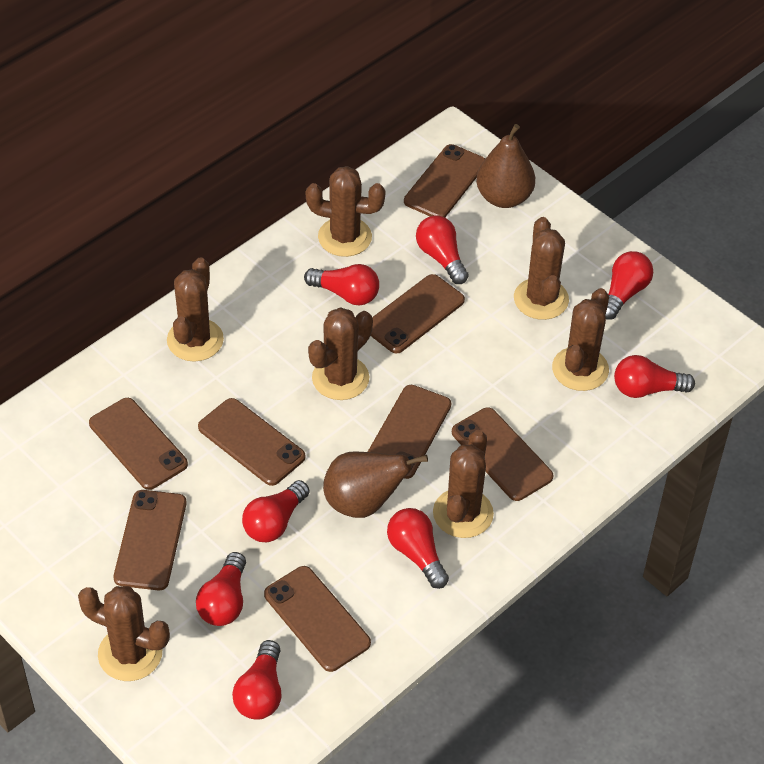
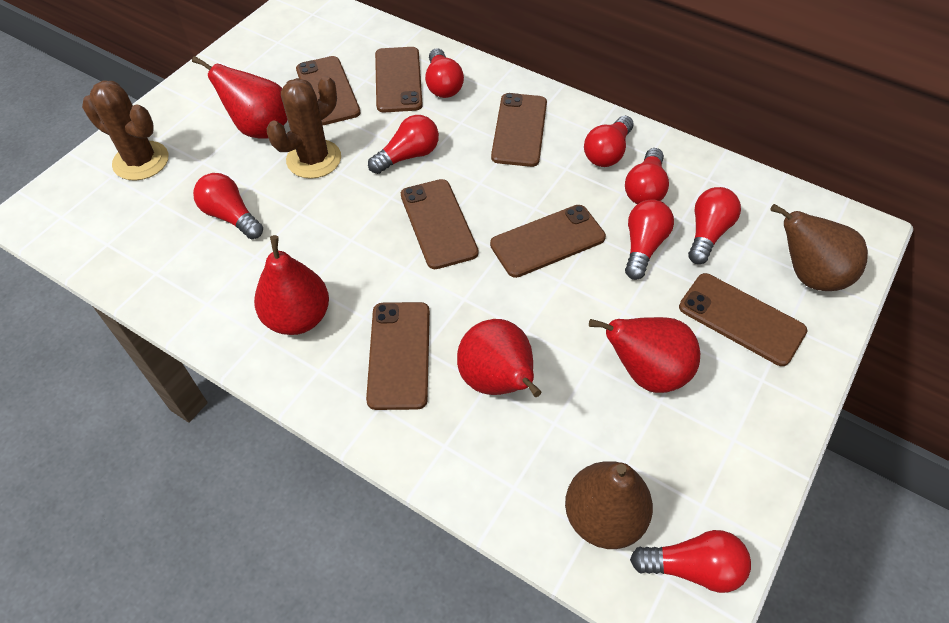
brown cactus: [78,586,170,681] [167,257,224,362] [306,166,386,257] [308,307,373,400] [433,430,494,538] [514,217,569,320] [552,288,609,391] = 7 -> [82,80,169,181] [267,76,341,179] = 2
brown phone: [89,398,188,490] [114,490,187,590] [198,398,305,486] [264,566,371,672] [368,385,451,479] [371,274,465,354] [404,144,485,217] [452,408,554,501] = 8 -> [296,56,360,125] [366,302,430,410] [375,47,423,112] [401,179,478,269] [490,205,606,278] [491,93,547,167] [679,273,808,366] = 7
red pear: none = 0 -> [192,56,288,139] [254,235,329,335] [457,319,542,397] [589,317,700,393] = 4

